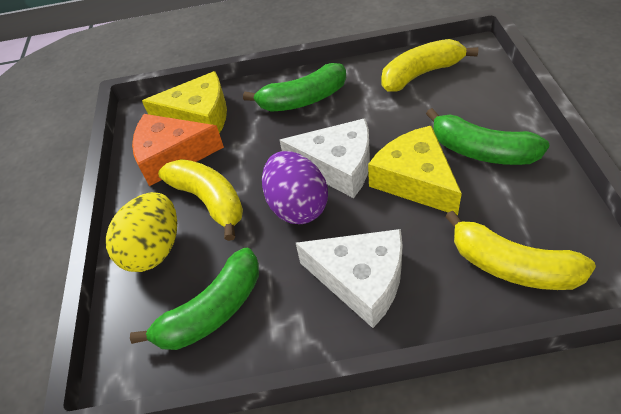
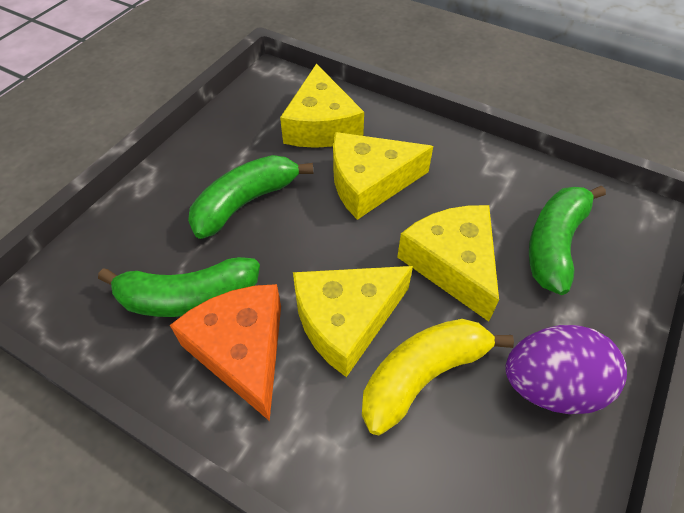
white cheese: [280,118,370,198] [296,229,403,328] = 2 -> none = 0
yellow banana: [158,159,243,241] [381,39,478,92] [445,211,596,290] = 3 -> [362,319,514,435] = 1
yellow cheese: [142,71,227,134] [368,126,462,216] = 2 -> [280,64,364,148] [293,266,413,377] [333,132,433,220] [397,205,499,322] = 4
yellow egg: [106,192,177,272] = 1 -> none = 0

